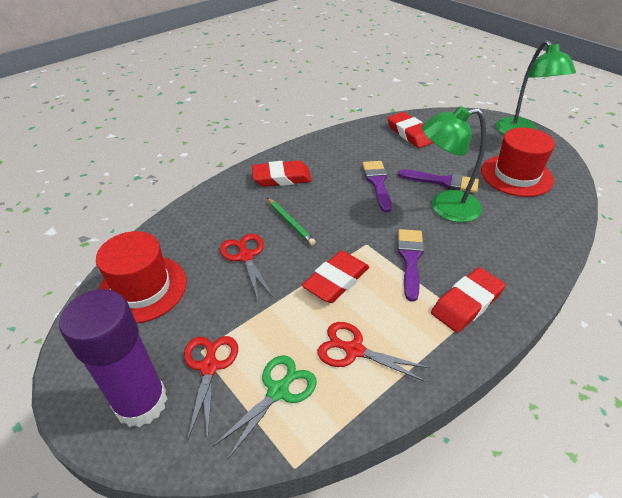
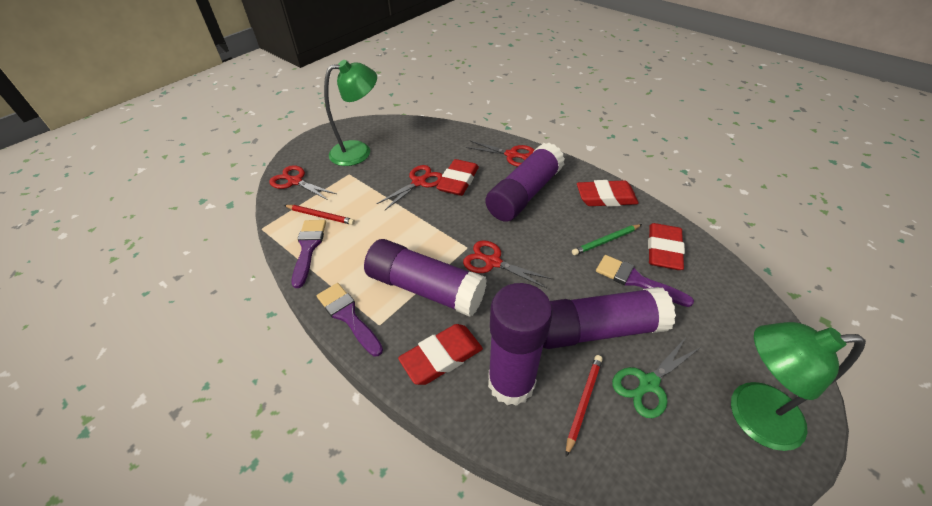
purple glue stick: [59,289,167,427] = 1 -> [364,239,487,317] [485,143,565,222] [488,283,553,406] [543,287,676,349] = 4
red hat: [96,231,187,323] [481,127,555,197] = 2 -> none = 0
red pencil: none = 0 -> [284,205,355,225] [566,355,603,457] = 2
red scissors: [184,336,238,441] [220,234,273,299] [317,322,430,382] = 3 -> [270,165,336,200] [377,165,442,210] [463,240,552,288] [466,141,534,167] = 4

